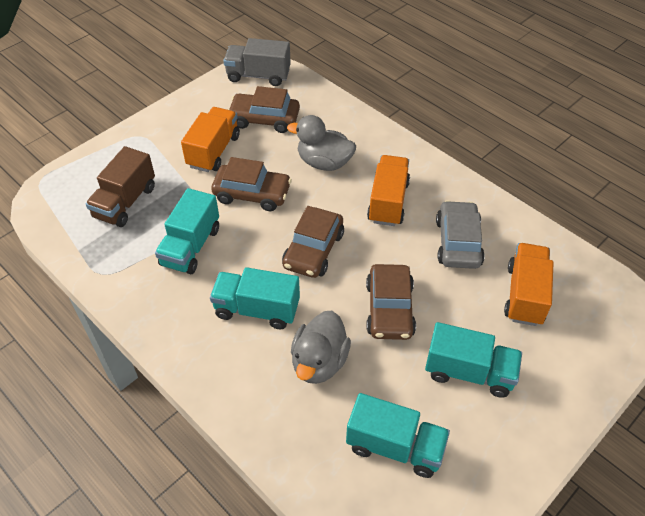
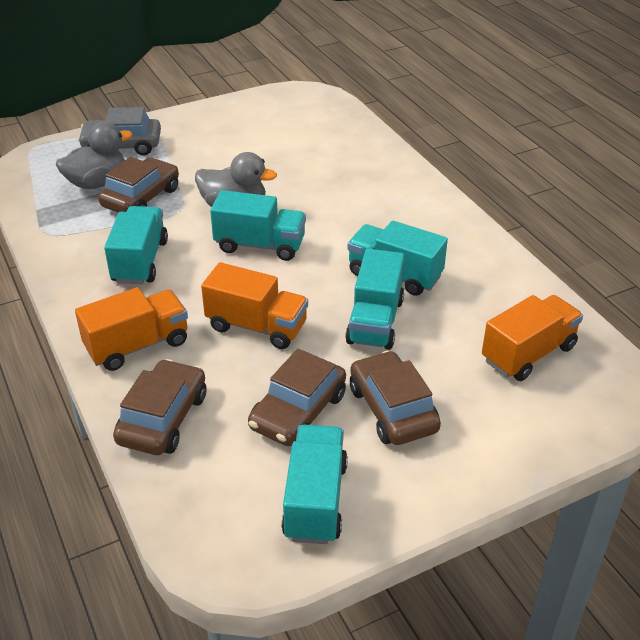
brown truck: [86,146,155,227] = 1 -> none = 0
grey truck: [223,38,291,86] = 1 -> none = 0
turquoise truck: [155,188,219,274] [210,267,300,329] [346,393,450,478] [425,322,522,398] = 4 -> [104,206,168,284] [210,190,306,261] [281,425,348,544] [345,249,405,350] [348,221,448,296] = 5

